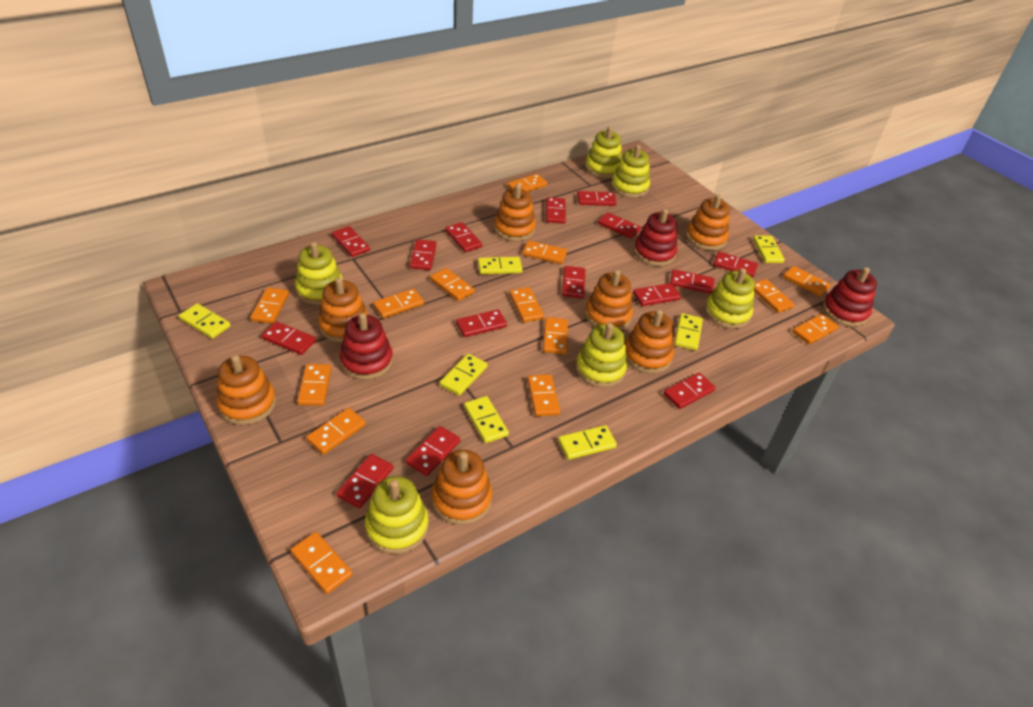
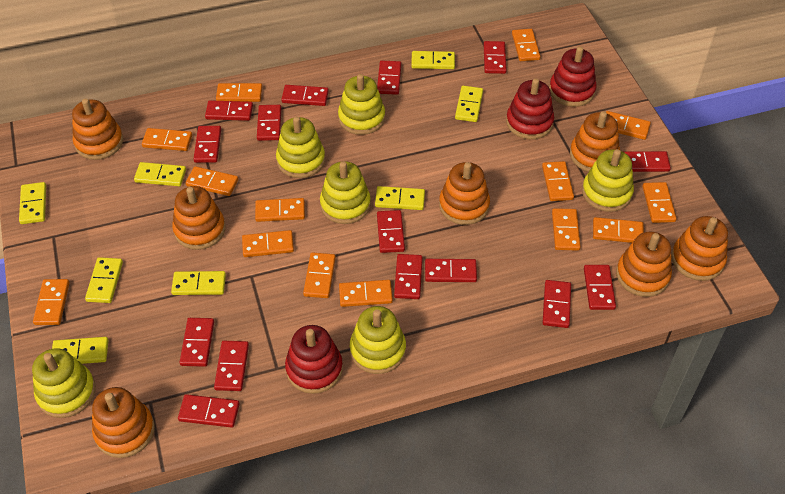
yellow domino: [179,303,231,339] [440,354,488,396] [464,396,509,443] [478,257,523,274] [558,425,617,460] [674,313,703,350] [753,236,785,263] = 7 -> [19,182,46,224] [52,337,108,364] [85,257,123,303] [134,162,186,186] [171,271,226,295] [375,186,425,210] [411,51,455,69] [455,86,483,122] = 8

